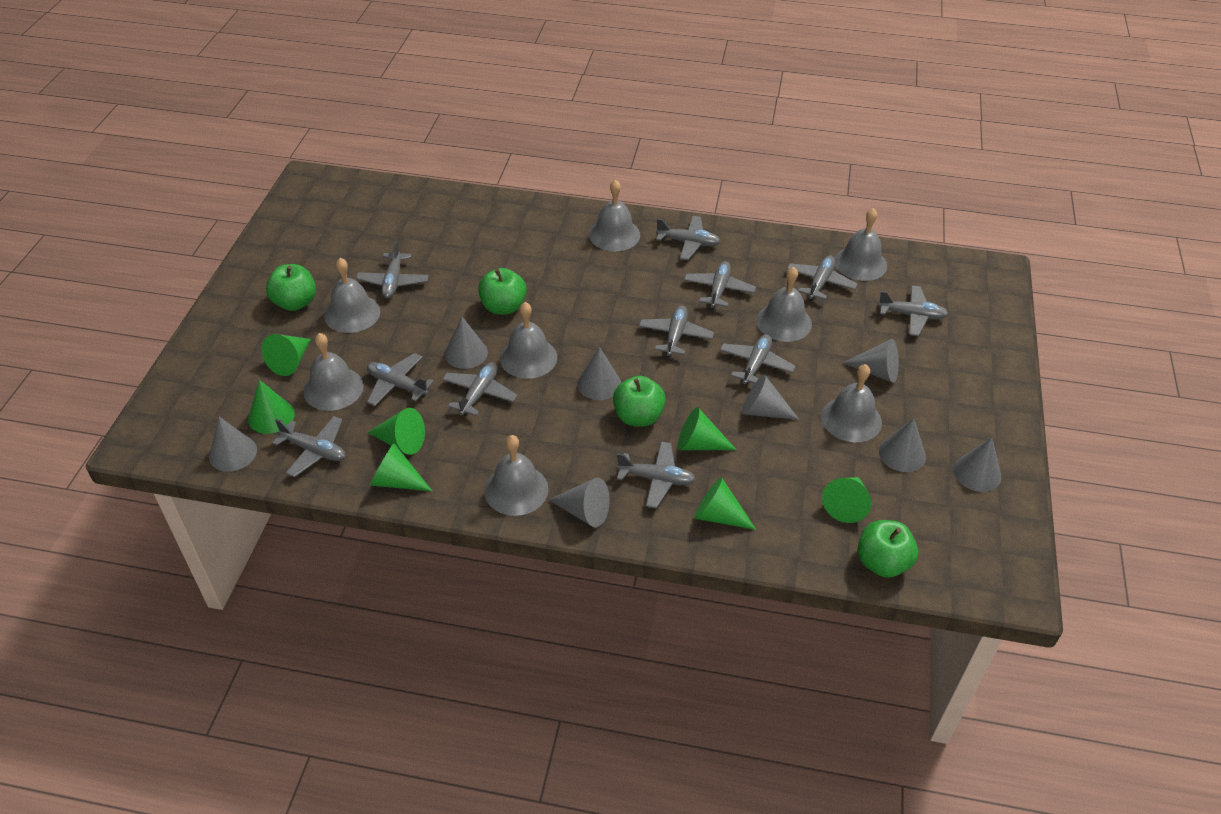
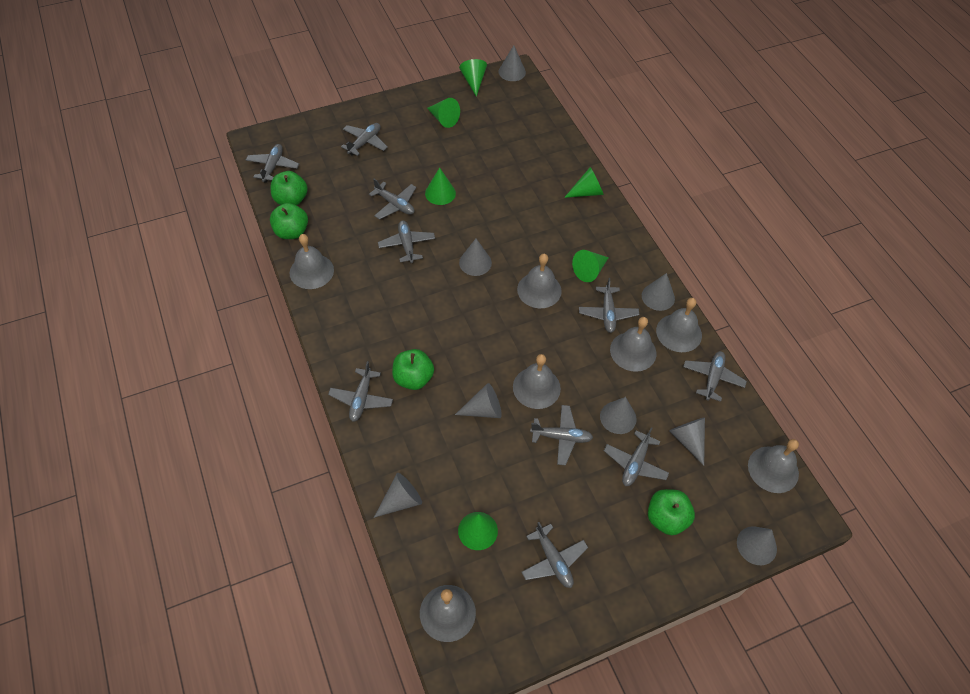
green cone: [248,380,295,434] [261,334,311,376] [368,408,425,455] [370,443,432,491] [678,407,737,450] [694,477,756,530] [822,477,871,523] = 7 -> [425,167,456,205] [427,98,460,128] [458,512,498,550] [459,59,487,97] [564,167,604,198] [572,250,609,282] = 6
grey bell: [303,333,364,411] [324,258,380,333] [484,435,549,516] [500,302,557,379] [589,179,640,251] [756,267,812,342] [821,364,882,442] [835,208,887,281] = 8 -> [290,234,334,289] [420,585,476,642] [513,354,561,409] [517,254,562,308] [610,317,656,372] [656,298,702,352] [748,439,799,493] = 7
grey plane: [272,416,346,477] [356,240,429,299] [367,353,434,406] [442,362,517,416] [616,442,696,508] [639,305,714,357] [656,216,721,260] [684,261,756,309] [720,334,796,386] [787,256,858,301] [877,285,948,336] = 11 -> [246,144,299,183] [328,361,393,422] [341,123,388,156] [369,179,416,220] [378,220,435,263] [521,522,588,588] [530,405,593,466] [579,278,639,333] [604,427,669,486] [683,351,747,402] = 10

